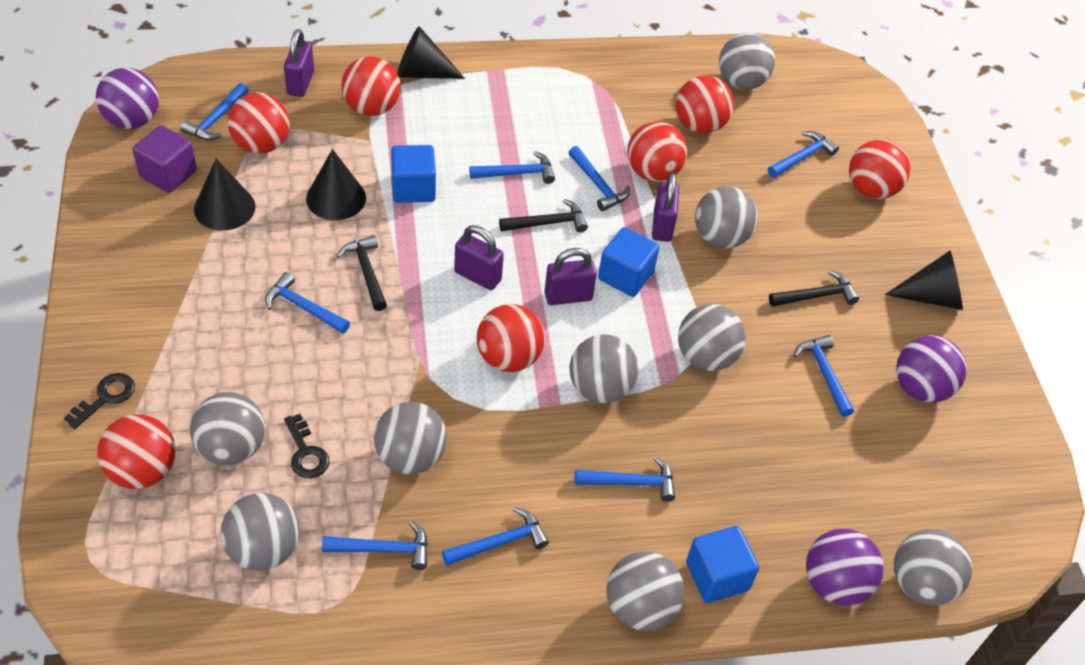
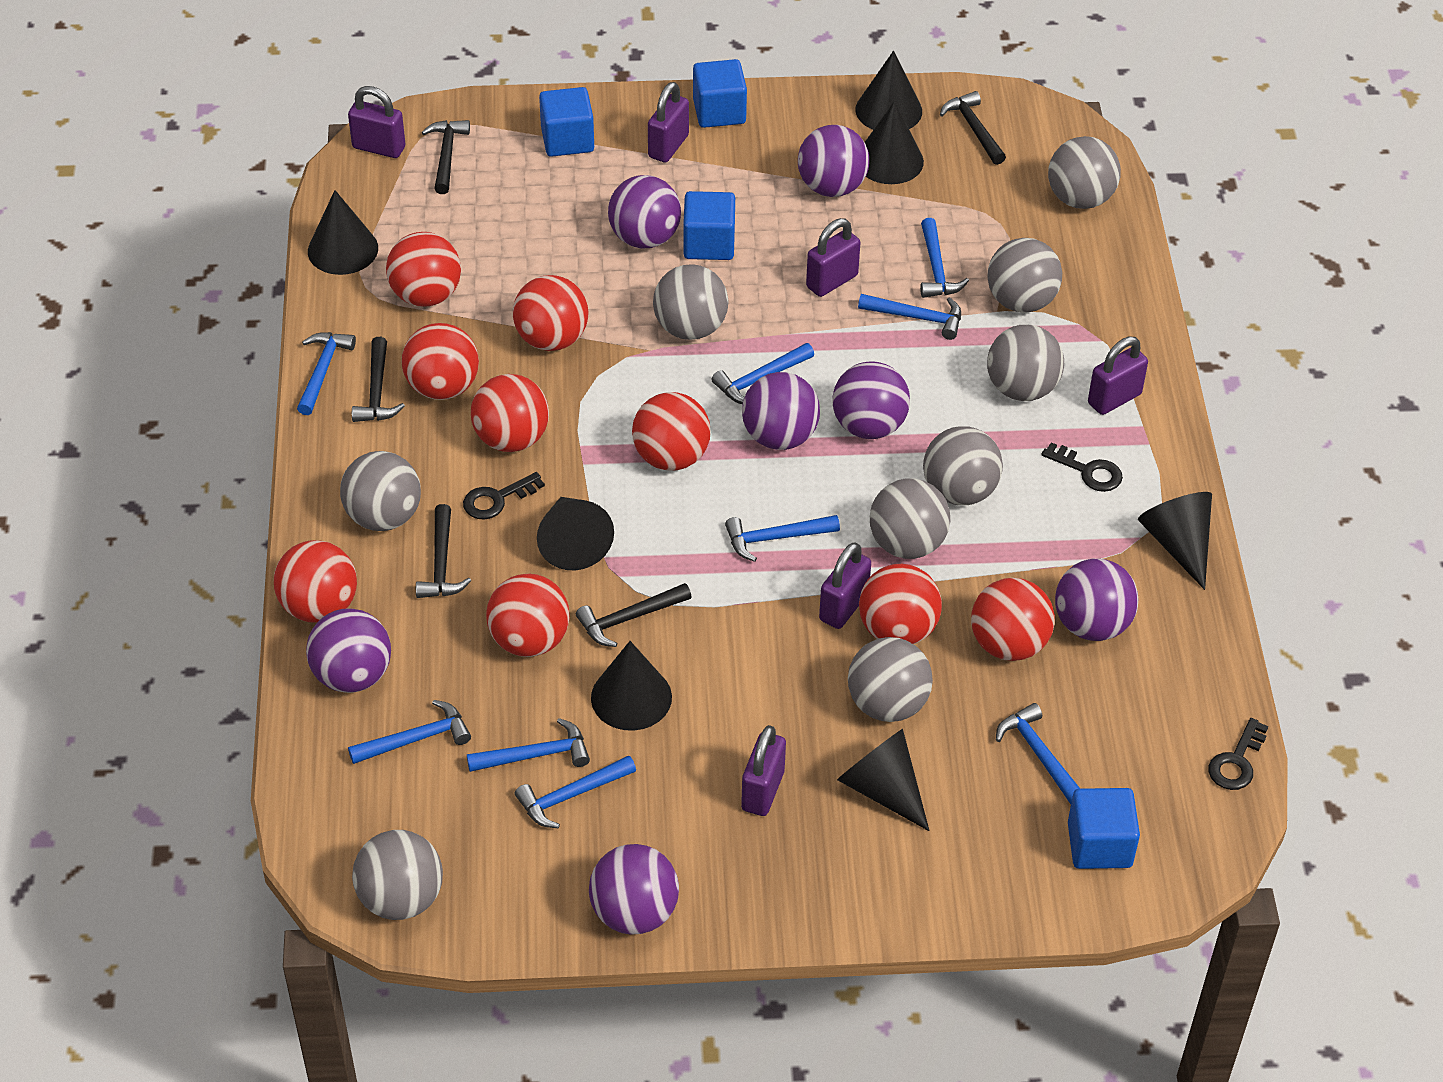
black cone: [194,159,255,230] [306,149,366,220] [397,26,465,79] [885,251,963,310] = 4 -> [308,190,378,275] [537,497,614,570] [591,641,672,731] [837,729,930,831] [856,51,922,130] [865,101,924,184] [1138,492,1212,590] = 7
black hammer: [337,235,387,311] [499,199,588,232] [769,270,859,307] = 3 -> [352,337,405,422] [416,504,471,598] [422,120,470,194] [576,583,692,647] [940,91,1006,165] = 5
black key: [64,373,135,429] [284,414,330,478] = 2 -> [463,472,545,520] [1041,442,1123,492] [1208,718,1268,790] = 3
blue cube: [391,145,436,203] [598,227,659,297] [686,526,759,603] = 3 -> [539,87,594,157] [683,191,735,260] [693,59,747,128] [1068,788,1140,869] = 4
purple ball: [96,68,159,129] [806,529,884,606] [896,335,967,403] = 3 -> [306,609,391,693] [589,844,679,935] [608,175,681,248] [742,372,820,450] [798,125,869,197] [832,361,910,439] [1055,559,1138,641] = 7
purple cube: [132,125,197,193] = 1 -> none = 0
purple padlock: [284,29,314,97] [454,225,504,290] [544,248,597,305] [652,173,679,242] = 4 -> [348,86,405,158] [648,82,689,163] [741,725,786,816] [806,218,860,297] [819,542,871,629] [1088,336,1148,415] = 6
red ball: [97,414,175,489] [228,92,290,154] [341,56,401,116] [477,304,545,372] [627,121,687,182] [676,75,734,134] [849,139,911,199] = 7 -> [274,540,357,623] [386,232,461,307] [402,323,479,400] [471,374,549,452] [486,574,570,657] [513,275,588,351] [632,392,711,471] [859,564,942,644] [971,578,1055,661] = 9

